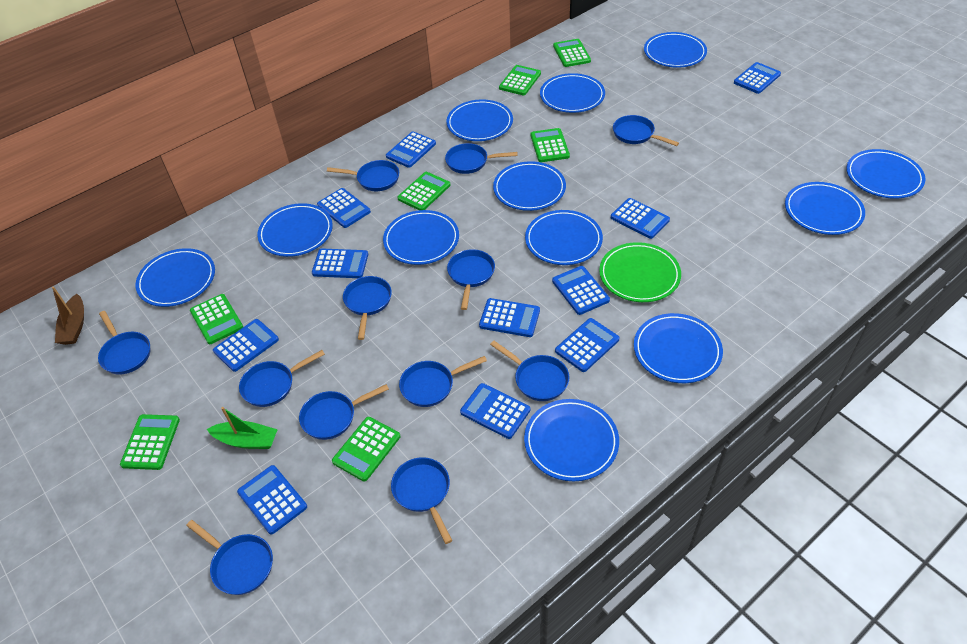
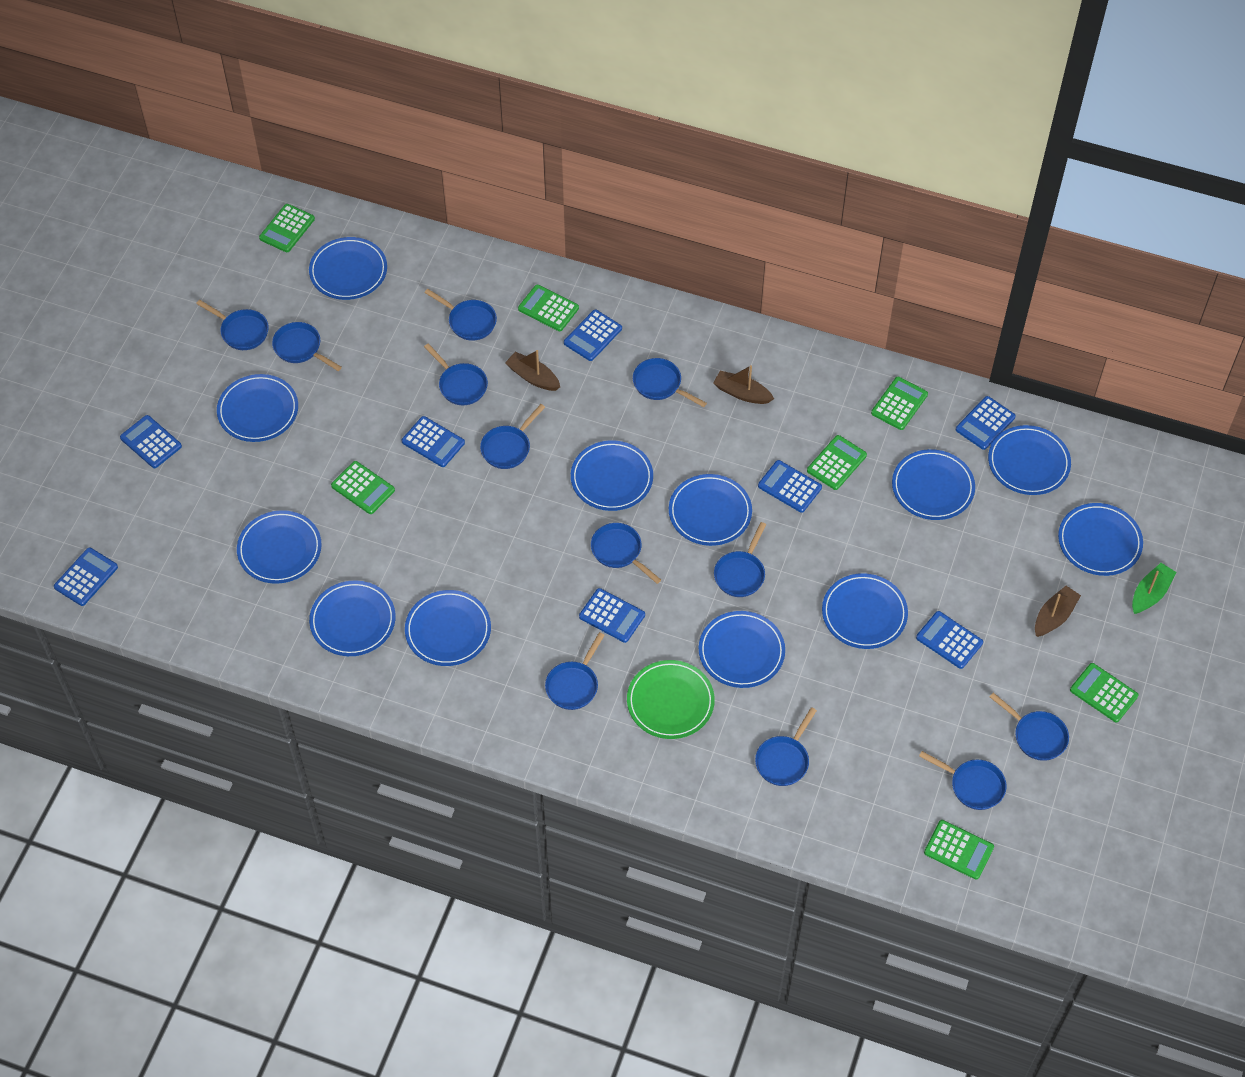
blue calculator: [213,319,279,372] [237,465,307,535] [312,249,368,278] [317,188,371,228] [386,131,436,168] [460,383,530,439] [479,298,540,337] [552,266,610,315] [555,318,620,372] [611,198,670,239] [734,62,781,94] = 11 -> [54,547,118,606] [120,415,182,468] [402,416,465,467] [564,310,622,361] [579,588,645,643] [758,460,822,513] [916,611,983,669] [956,396,1016,450] = 8
brown boat: [52,287,84,345] = 1 -> [505,350,560,391] [713,365,774,404] [1035,586,1081,637] = 3

